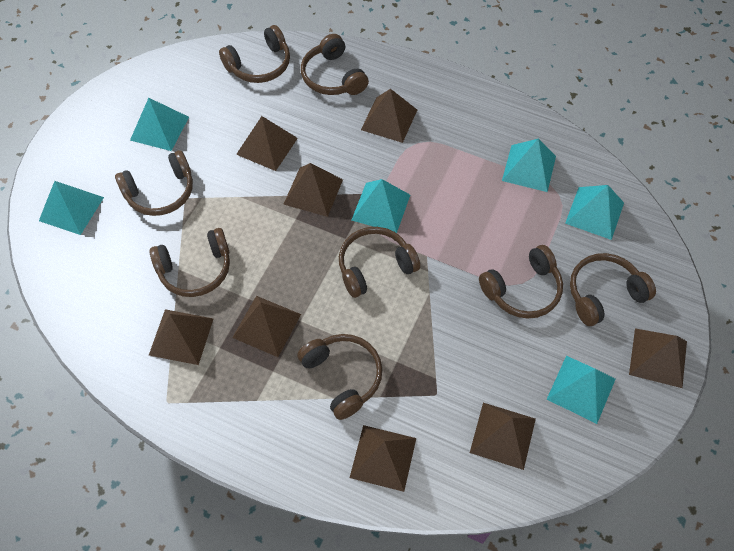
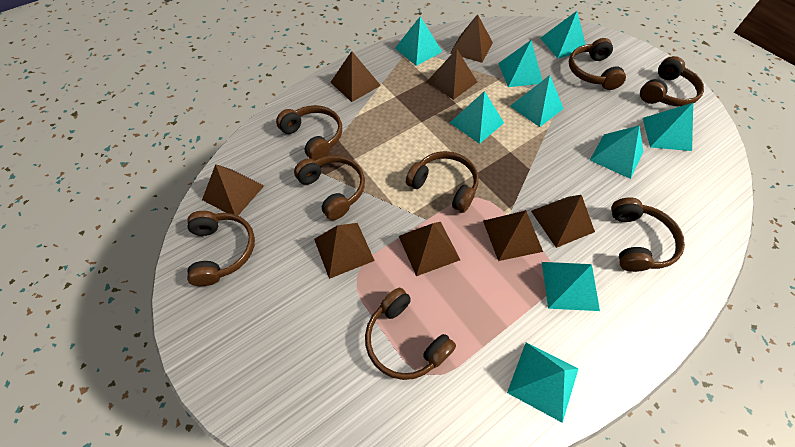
turquoise pyramid: [39,181,104,235] [130,98,189,151] [352,179,410,233] [502,139,556,192] [547,356,616,424] [565,185,624,240] = 6 -> [395,17,442,66] [450,91,504,144] [498,40,542,87] [507,342,578,423] [510,75,564,127] [540,11,586,58] [542,262,600,311] [590,126,643,179] [643,103,693,151] = 9

